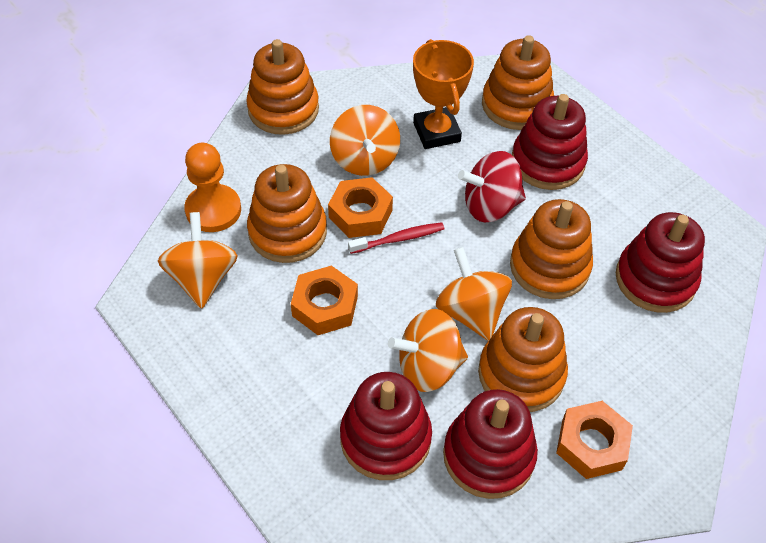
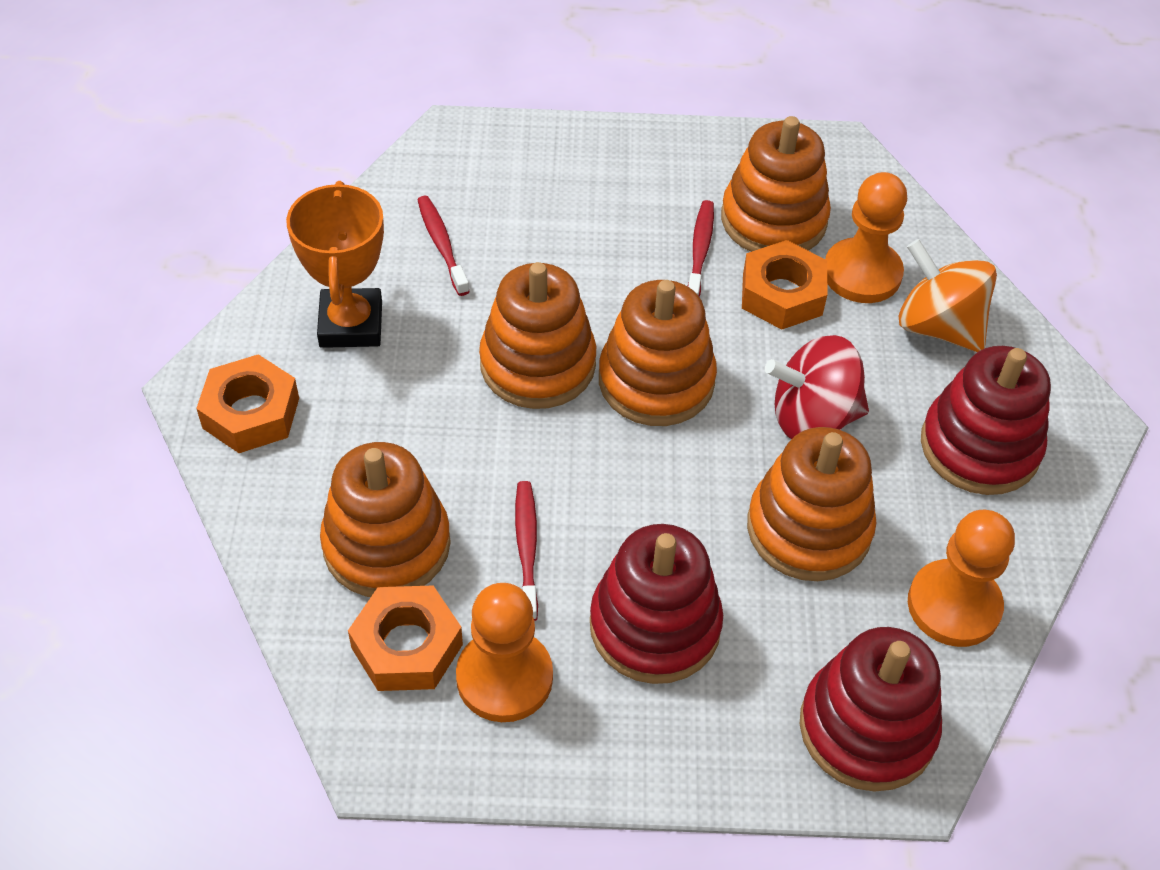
orange pawn: [184,143,241,232] = 1 -> [456,583,553,722] [825,172,907,303] [908,510,1015,647] = 3
orange spinning top: [158,212,238,309] [330,105,400,176] [388,309,468,392] [436,247,512,341] = 4 -> [898,239,997,352] = 1
red stacking toy: [340,372,432,480] [443,389,538,499] [512,94,588,190] [616,212,705,313] = 4 -> [590,524,723,684] [800,627,942,792] [921,346,1051,495] = 3
red toothbrush: [348,222,444,254] = 1 -> [417,196,470,296] [515,481,538,621] [687,200,714,297] = 3

